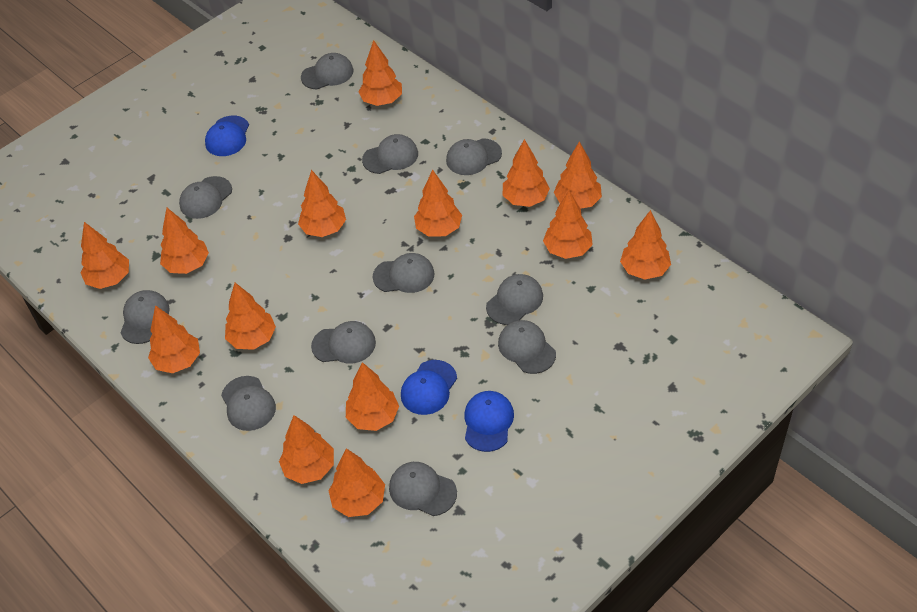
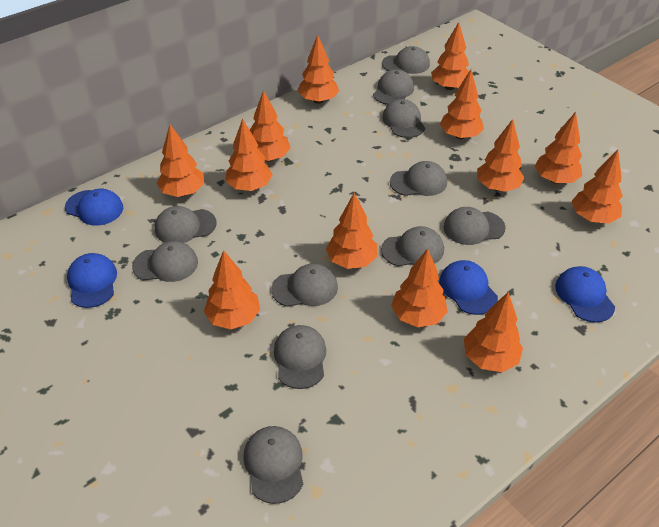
blue cap: [205,116,249,156] [401,360,457,415] [464,391,514,452] = 3 -> [65,189,123,226] [67,253,117,308] [439,260,498,315] [555,266,615,323] = 4
orange tree: [81,222,129,289] [148,305,200,373] [160,208,209,274] [225,283,276,350] [279,415,334,484] [298,170,346,237] [328,448,385,517] [346,362,399,431] [359,40,402,106] [414,170,462,237] [503,139,550,207] [543,191,593,259] [554,141,602,209] [620,210,671,280] = 14 -> [156,125,204,197] [204,250,260,329] [225,118,272,191] [250,90,291,161] [298,35,339,104] [326,193,377,269] [391,248,448,327] [431,22,469,90] [440,69,484,139] [464,292,523,372] [477,119,525,192] [535,112,582,184] [572,150,623,224] = 13

